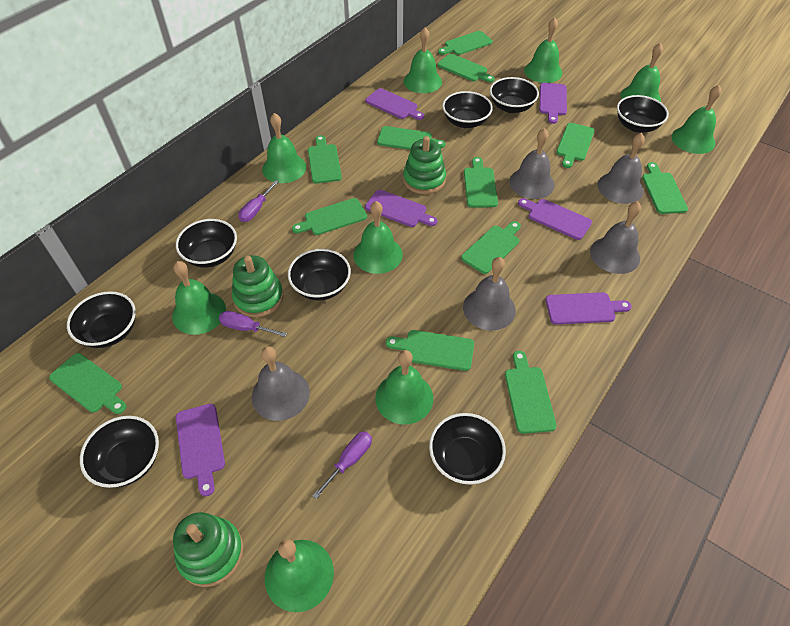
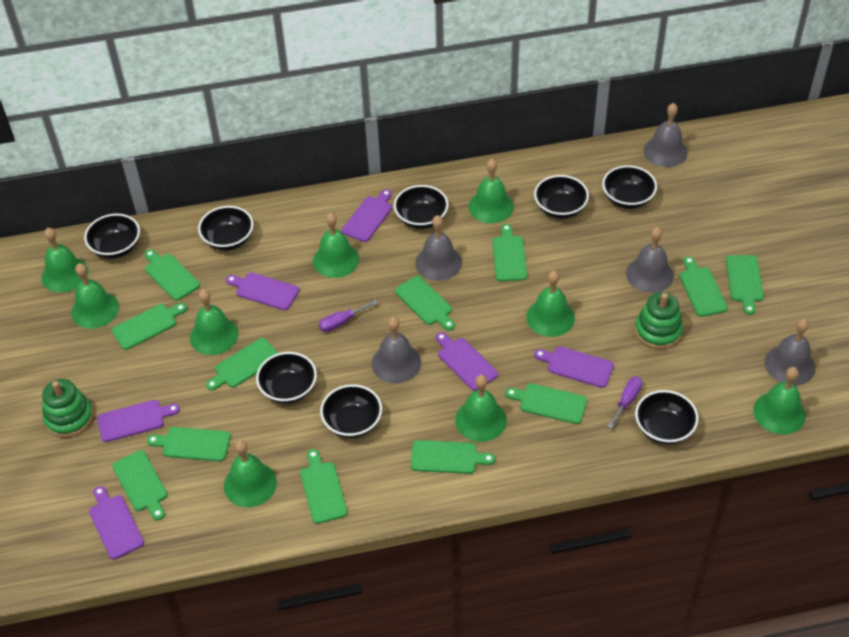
green stacking toy: [173,512,243,587] [232,255,283,317] [403,136,446,194] = 3 -> [42,379,94,438] [635,292,683,349] = 2
purple screwdriver: [219,311,287,337] [238,180,278,222] [312,431,372,499] = 3 -> [319,300,378,332] [607,377,642,429] = 2

